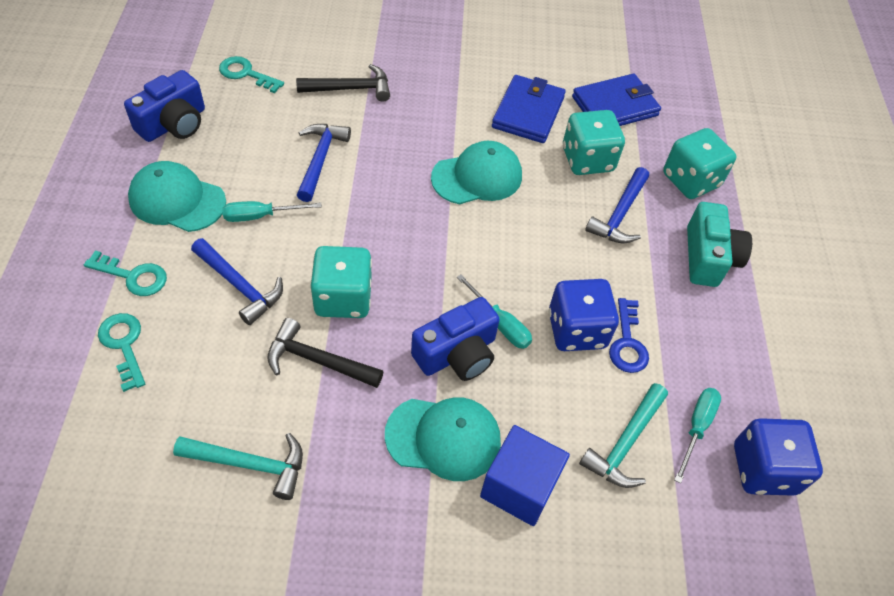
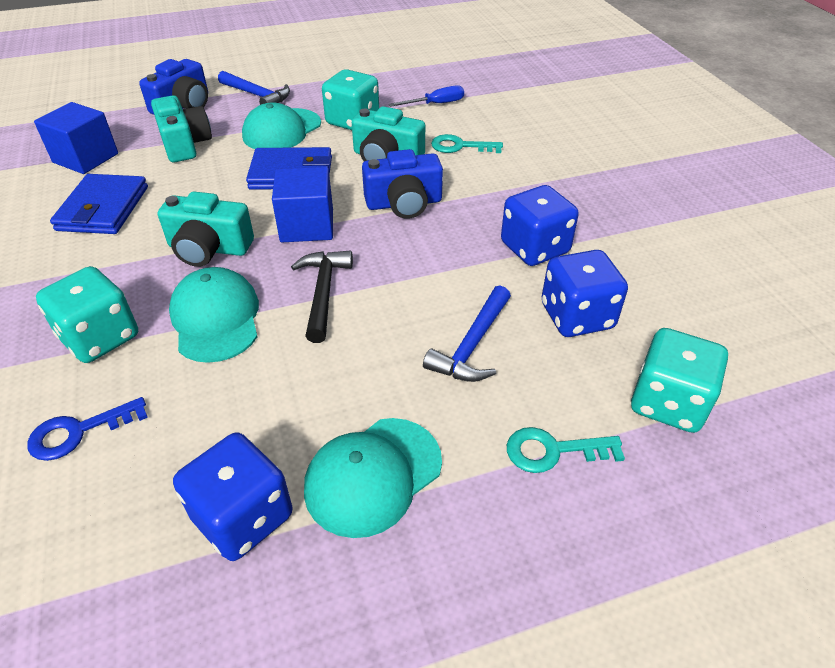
black hammer: [267,318,384,388] [296,64,390,102] = 2 -> [291,250,353,343] = 1
blue cube: [480,425,570,526] = 1 -> [34,102,118,174] [272,167,333,242] = 2
blue dice: [549,279,619,351] [734,418,823,496] = 2 -> [173,432,293,561] [501,185,579,266] [542,250,628,337] = 3
blue hammer: [191,238,283,325] [297,124,351,202] [585,167,649,244] = 3 -> [218,71,290,105] [423,285,511,382] = 2
blue screwdriver: none = 0 -> [389,85,464,107] = 1
turquoise camera: [687,202,752,287] = 1 -> [151,95,212,162] [158,192,254,267] [352,106,425,161] = 3
turquoise hammer: [173,433,303,500] [579,383,668,488] = 2 -> none = 0
turquoise key: [84,251,167,296] [98,313,145,392] [219,56,284,93] = 3 -> [431,134,503,153] [507,427,625,473] = 2
turquoise screwdriver: [222,201,322,222] [457,274,532,349] [674,388,721,483] = 3 -> none = 0

